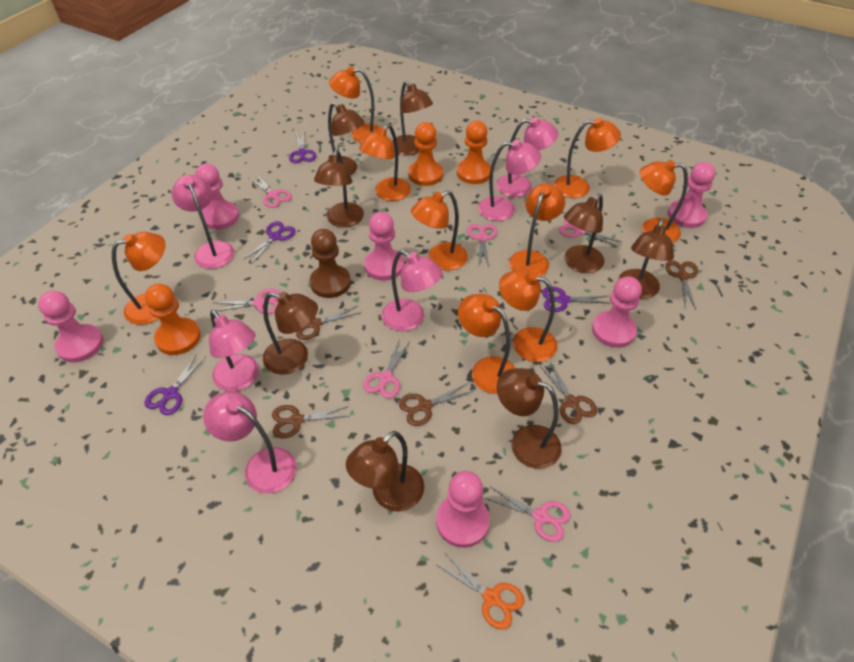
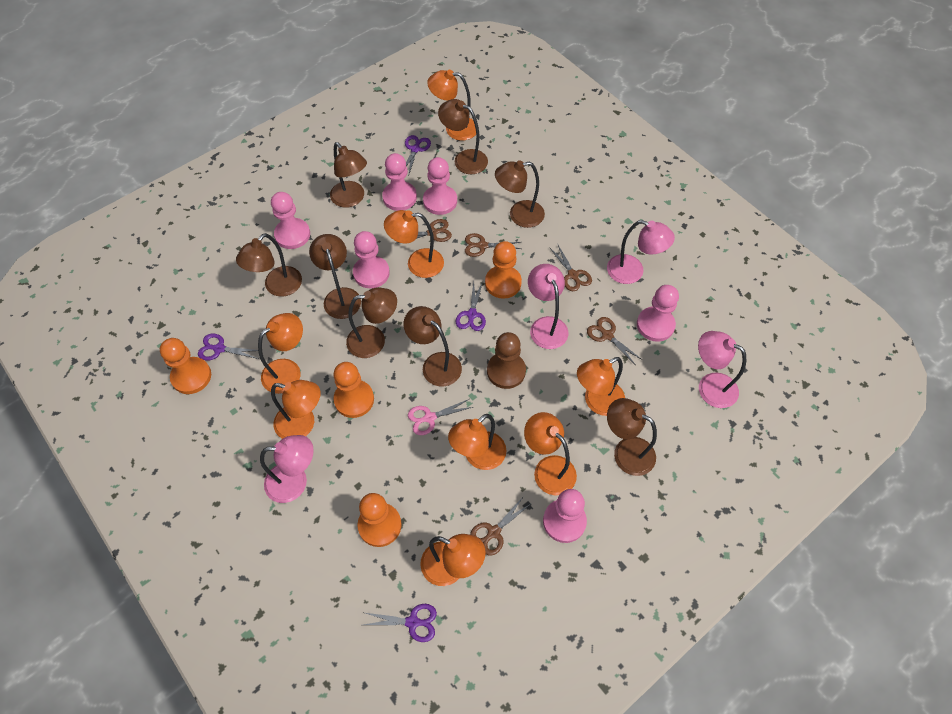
orange lamp: [112,232,165,325] [329,67,379,143] [359,124,411,201] [411,190,468,270] [458,294,515,394] [499,269,557,362] [509,183,565,277] [554,118,621,198] [640,160,688,243] = 9 -> [258,313,303,394] [271,380,321,439] [384,210,444,278] [420,534,486,586] [427,70,476,141] [448,414,507,470] [524,412,577,496] [577,357,625,416] = 8
orange pawn: [145,284,201,355] [408,122,443,186] [457,121,491,184] = 3 -> [160,338,211,394] [333,362,374,418] [357,493,402,547] [485,241,522,299] = 4
orange scissors: [437,553,524,630] = 1 -> none = 0
pink lamp: [172,175,234,269] [203,391,296,494] [209,310,259,391] [382,250,443,331] [478,140,541,221] [496,117,558,197] = 6 -> [260,435,314,503] [528,264,568,349] [607,220,675,284] [698,331,746,408] = 4
pink scissors: [213,289,280,314] [249,174,292,208] [364,339,410,398] [467,224,497,267] [485,486,571,542] [559,220,621,247] = 6 -> [408,399,473,435] = 1

